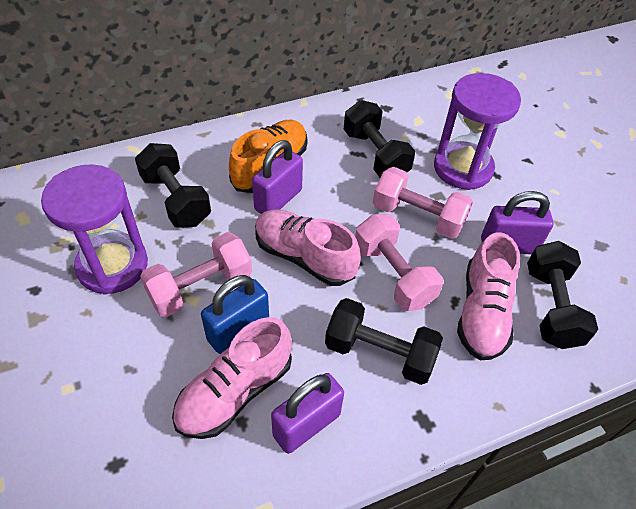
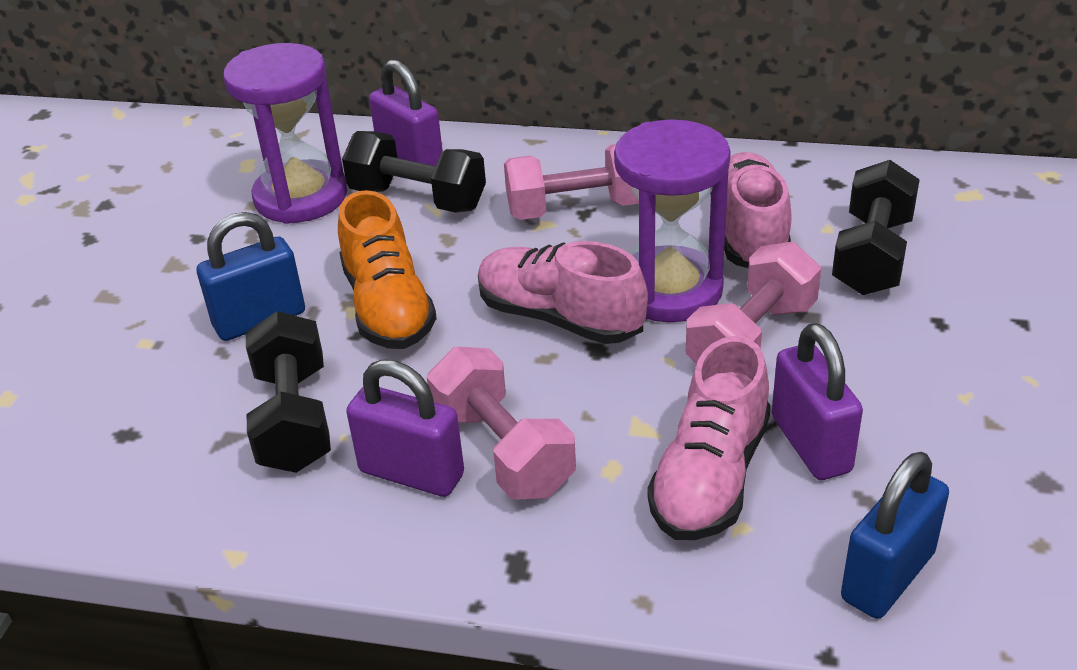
black dumbbell: [135,143,211,228] [325,298,443,385] [344,100,415,178] [527,241,598,349] = 4 -> [246,311,331,473] [342,131,486,213] [832,160,920,295] = 3
blue padlock: [201,275,269,354] = 1 -> [197,212,305,341] [841,452,949,619] = 2

